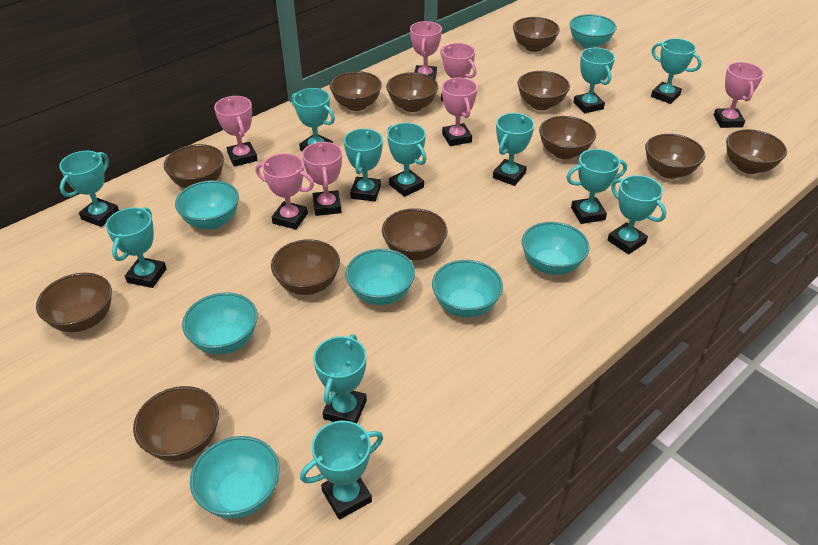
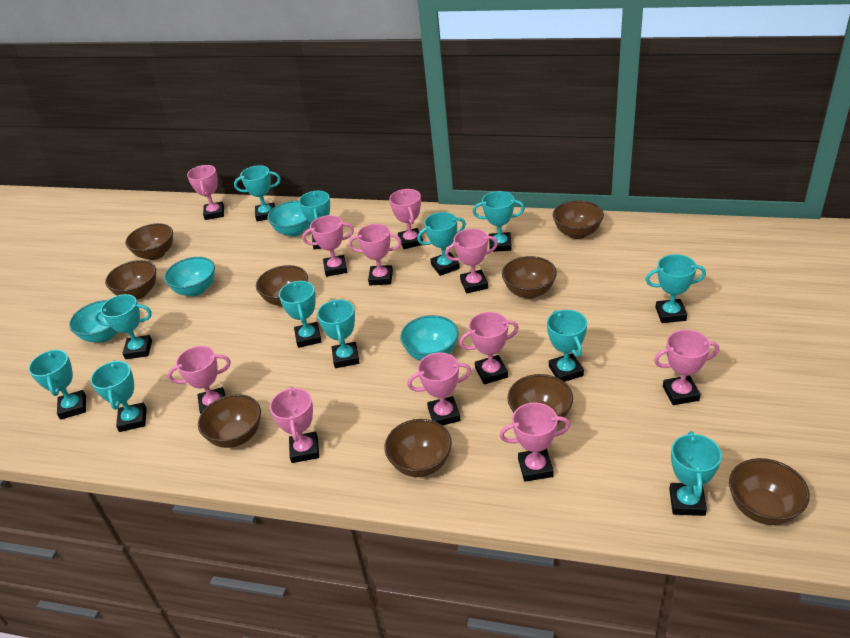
brown bowl: [36,273,112,332] [133,386,219,461] [164,144,224,188] [271,239,340,295] [330,71,382,111] [382,208,447,260] [386,72,438,112] [513,17,560,52] [518,71,570,110] [539,116,596,159] [645,134,705,179] [726,129,787,174] = 12 -> [105,260,156,300] [125,223,173,260] [198,394,261,448] [256,265,308,306] [384,419,452,477] [502,256,557,299] [507,374,573,424] [553,200,604,239] [729,458,810,525] = 9
pink trophy: [214,96,257,167] [256,153,314,229] [302,142,342,216] [410,21,442,79] [440,43,477,101] [442,78,477,146] [714,62,764,128] = 7 -> [168,346,231,414] [187,165,224,220] [270,387,319,463] [302,215,354,277] [349,224,402,285] [389,189,423,249] [407,353,471,425] [445,229,498,293] [459,312,519,384] [500,402,570,482] [654,330,719,405] = 11
turquoise bowl: [175,180,239,230] [182,292,258,355] [190,436,280,519] [346,249,415,305] [432,260,503,318] [522,222,590,275] [570,14,617,49] = 7 -> [69,300,118,342] [164,257,215,296] [267,200,311,237] [400,315,459,361] = 4

